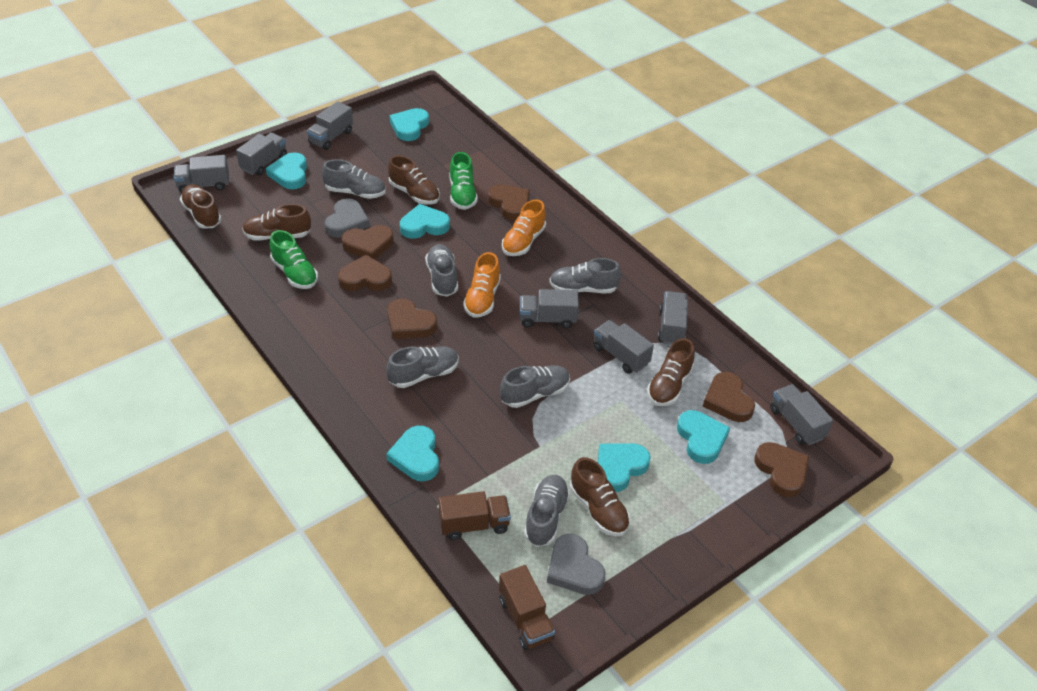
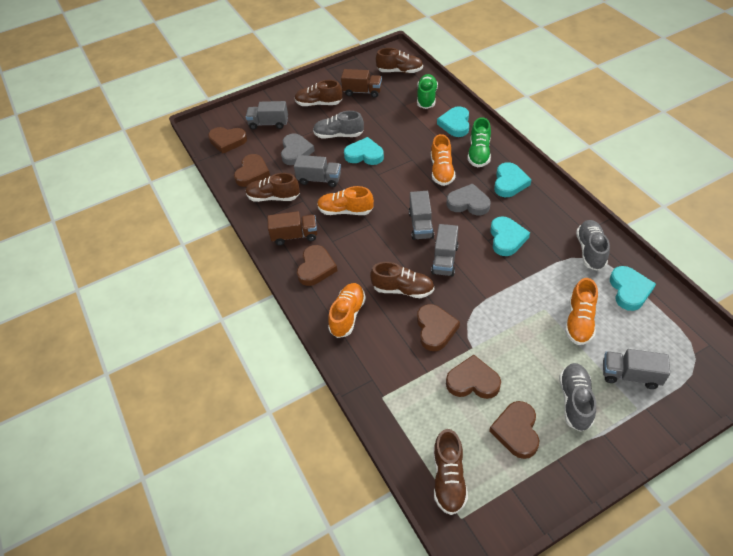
grey shoe: [322,159,386,199] [386,346,459,388] [425,244,458,297] [500,365,570,408] [524,475,570,547] [549,258,621,293] = 6 -> [313,111,364,138] [559,363,596,432] [576,220,610,271] = 3
grey truck: [174,155,229,193] [236,133,287,176] [307,101,353,150] [520,289,579,328] [593,320,654,374] [658,291,688,345] [770,384,833,445] = 7 -> [246,101,288,130] [294,155,341,187] [409,191,434,240] [431,224,459,277] [603,349,670,389] = 5
orange shoe: [463,252,501,318] [502,200,546,256] = 2 -> [317,186,374,215] [328,283,366,338] [431,134,455,186] [565,278,598,345] = 4
turquoise heart: [266,152,307,189] [386,426,439,481] [390,108,429,141] [400,204,450,239] [598,443,651,492] [677,410,730,464] = 6 -> [344,137,384,165] [437,106,469,137] [490,217,530,256] [494,162,532,197] [610,266,656,311] = 5

